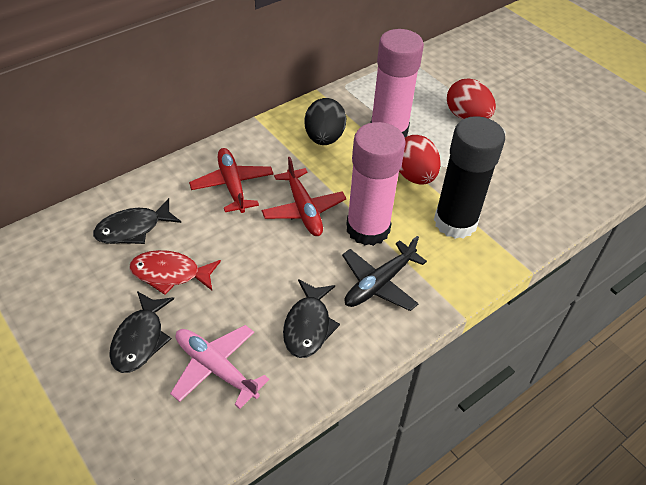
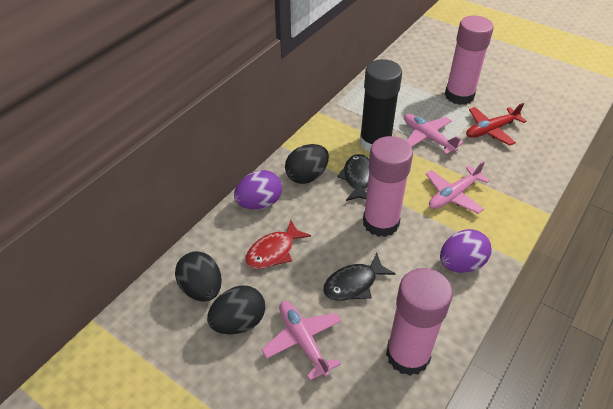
black egg: [304,98,346,145] = 1 -> [175,251,222,301] [207,285,265,335] [285,144,329,184] = 3
black fish: [93,198,181,244] [109,291,174,373] [283,279,340,358] = 3 -> [323,253,395,301] [337,154,369,201] = 2
black plane: [342,236,427,311] = 1 -> none = 0
pink glue stick: [346,122,406,246] [371,29,424,137] = 2 -> [363,136,413,237] [386,268,453,376] [445,16,494,105] = 3
pink plane: [170,325,269,409] = 1 -> [261,301,341,380] [404,114,464,155] [426,161,490,214] = 3
purple egg: none = 0 -> [234,170,282,209] [440,229,492,273] = 2
red egg: [399,135,441,185] [447,79,496,120] = 2 -> none = 0
red plane: [189,148,273,213] [262,157,346,236] = 2 -> [466,103,527,146] = 1

